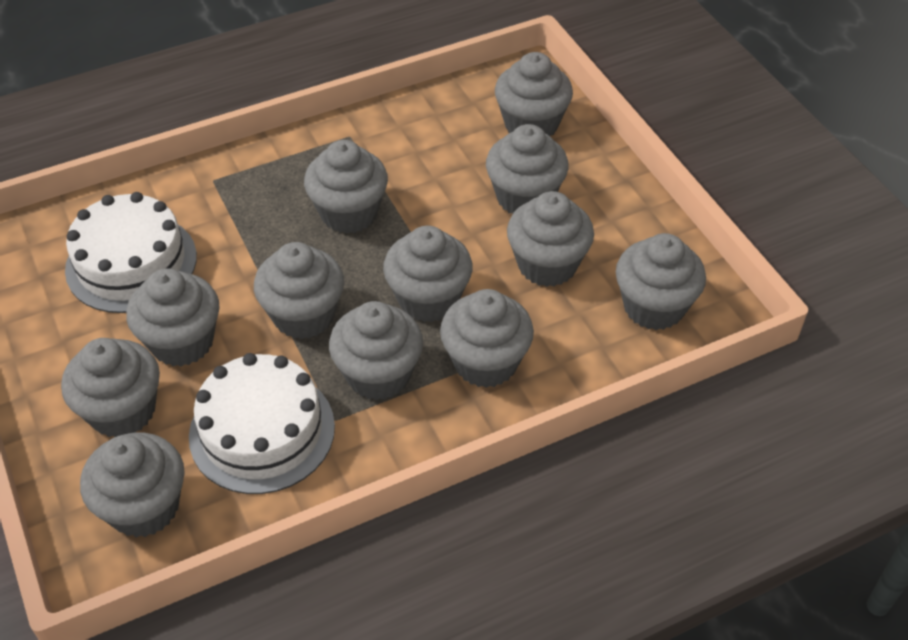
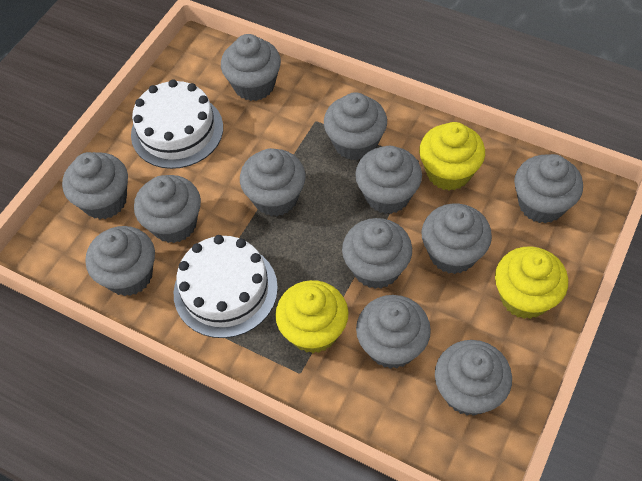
yellow cupcake: none = 0 -> [275,280,349,353] [419,122,485,191] [495,246,568,319] = 3

